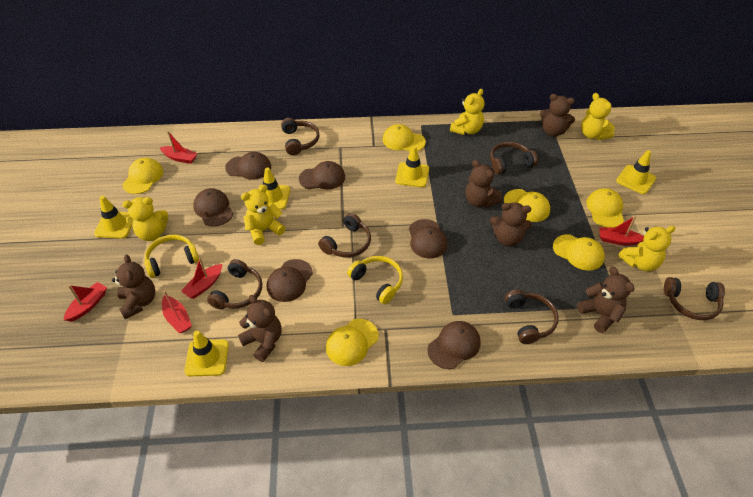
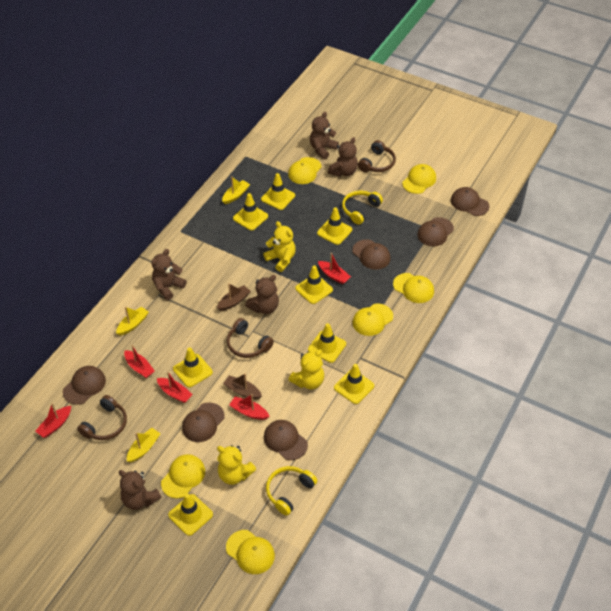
brown boat: none = 0 -> [217,283,251,311] [223,373,262,399] = 2
brown headphones: [207,259,262,310] [281,118,319,155] [318,213,371,257] [490,142,538,175] [505,290,559,344] [664,277,725,320] = 6 -> [77,395,127,440] [227,318,274,358] [358,140,396,172] = 3
brown teddy bear: [112,254,155,319] [238,295,282,362] [465,160,502,208] [490,203,532,246] [540,94,575,137] [577,267,634,333] = 6 -> [119,470,162,510] [151,249,187,300] [245,275,279,314] [310,112,339,159] [328,137,358,177] = 5
yellow boat: none = 0 -> [116,307,149,336] [127,428,161,462] [222,176,250,204] = 3
yellow teddy bear: [122,197,168,241] [241,185,285,245] [450,89,484,135] [581,93,615,140] [618,226,675,271] = 5 -> [217,445,256,485] [263,221,296,272] [288,350,324,389] = 3
yellow traffic cone: [94,196,132,239] [184,331,229,376] [258,167,290,210] [395,145,429,187] [616,150,656,194] = 5 -> [168,494,213,536] [173,347,213,387] [233,193,268,231] [261,173,295,210] [295,265,333,304] [308,323,346,363] [317,207,352,245] [334,364,374,404] = 8

